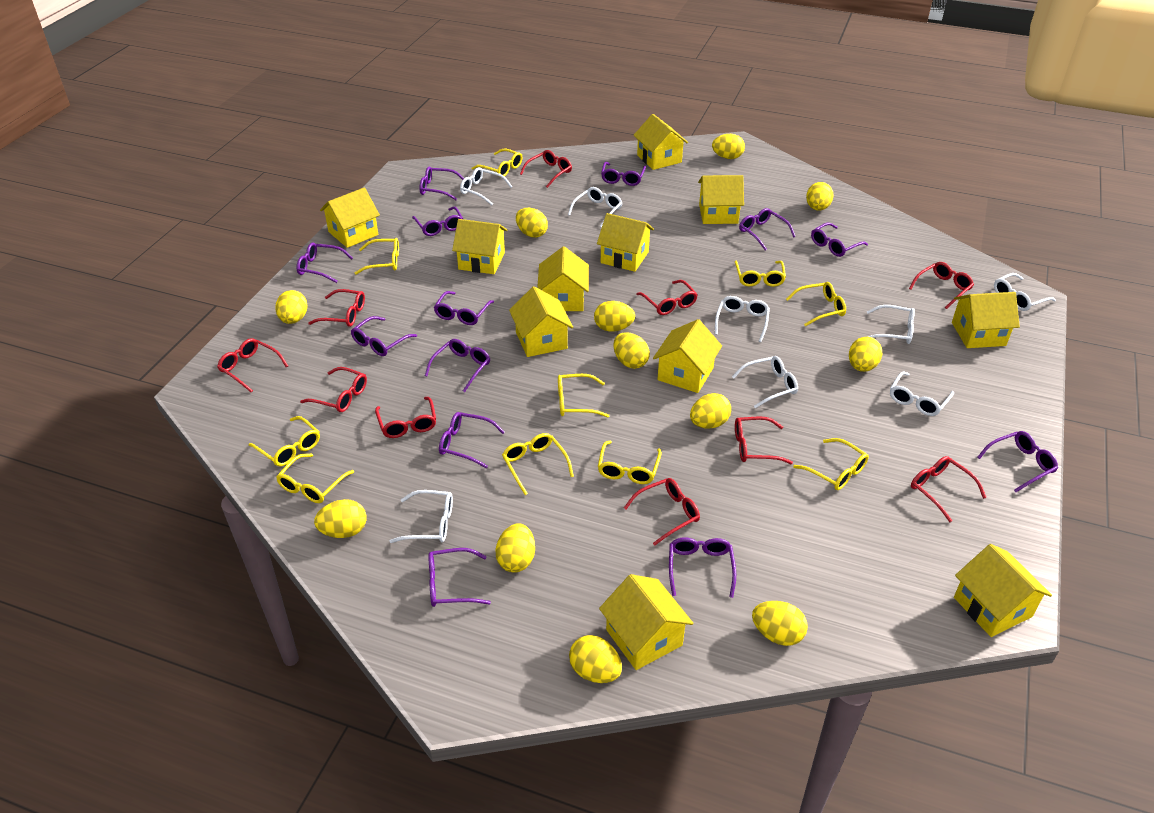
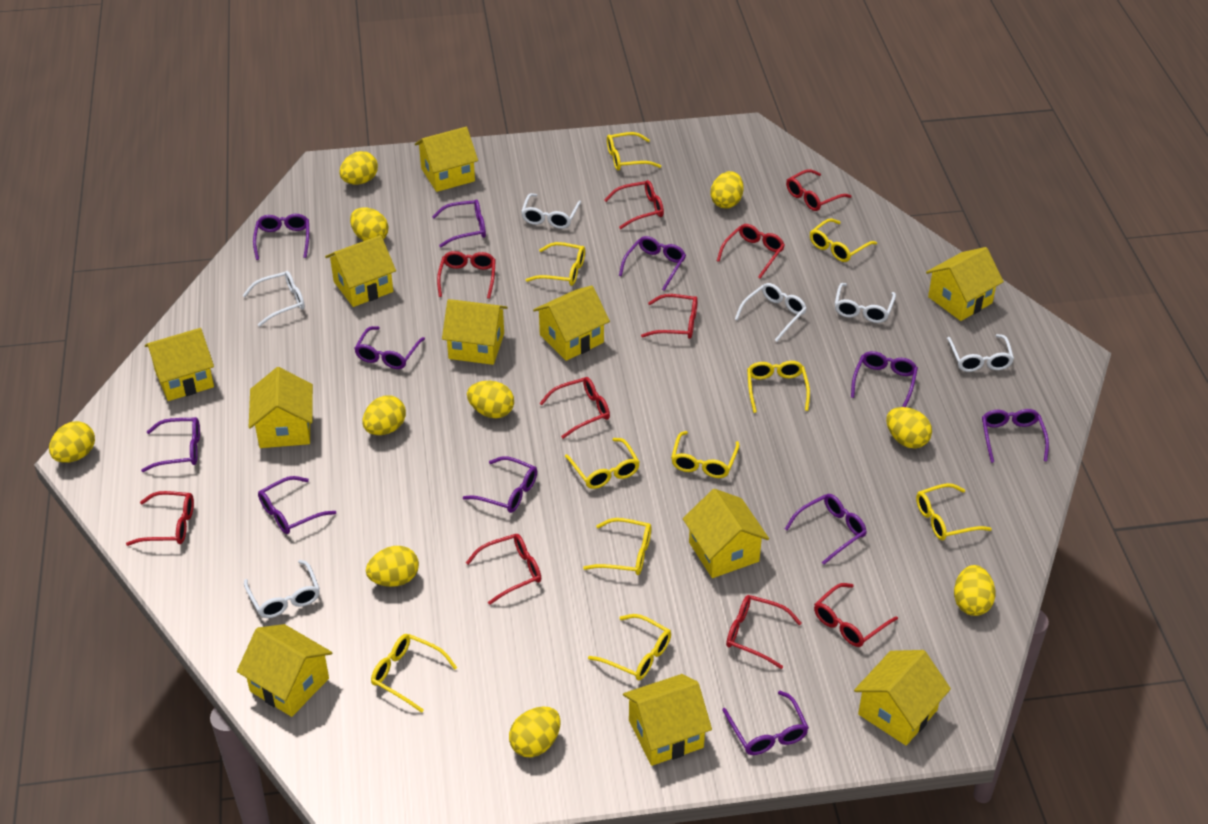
purple glasses: [297,243,353,283] [351,316,417,356] [412,206,463,236] [420,166,464,200] [425,339,490,392] [428,548,491,607] [434,291,494,325] [439,412,505,468] [601,162,646,186] [669,537,736,598] [739,208,796,250] [811,223,868,257] [977,431,1058,492] = 13 -> [141,417,200,472] [253,214,309,260] [258,476,336,534] [354,326,425,369] [432,199,486,247] [463,456,537,513] [619,236,686,291] [722,691,809,755] [785,494,867,565] [851,351,918,407] [982,409,1049,463] = 11
white glasses: [389,490,453,543] [460,167,513,205] [568,187,623,228] [715,296,770,342] [732,356,798,408] [867,305,915,344] [890,371,954,416] [994,273,1056,311] = 8 -> [243,271,305,327] [244,560,320,618] [521,193,581,229] [735,283,807,342] [835,283,896,323] [947,334,1014,372] = 6
yellow egg: [275,290,308,324] [314,499,367,538] [496,523,535,573] [516,208,548,237] [569,635,622,683] [594,301,635,332] [613,332,650,369] [690,393,731,429] [712,134,745,159] [752,601,808,646] [806,182,834,211] [849,337,882,372] = 12 -> [49,421,95,463] [339,151,378,184] [350,207,388,241] [363,395,406,435] [366,546,419,587] [467,381,514,418] [509,706,561,758] [710,171,744,209] [886,407,932,448] [954,565,996,616] = 10

